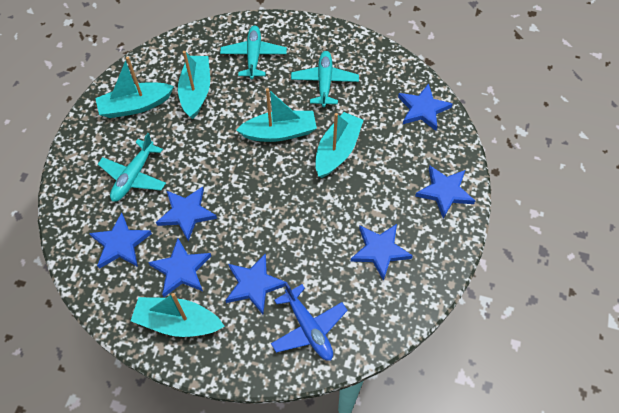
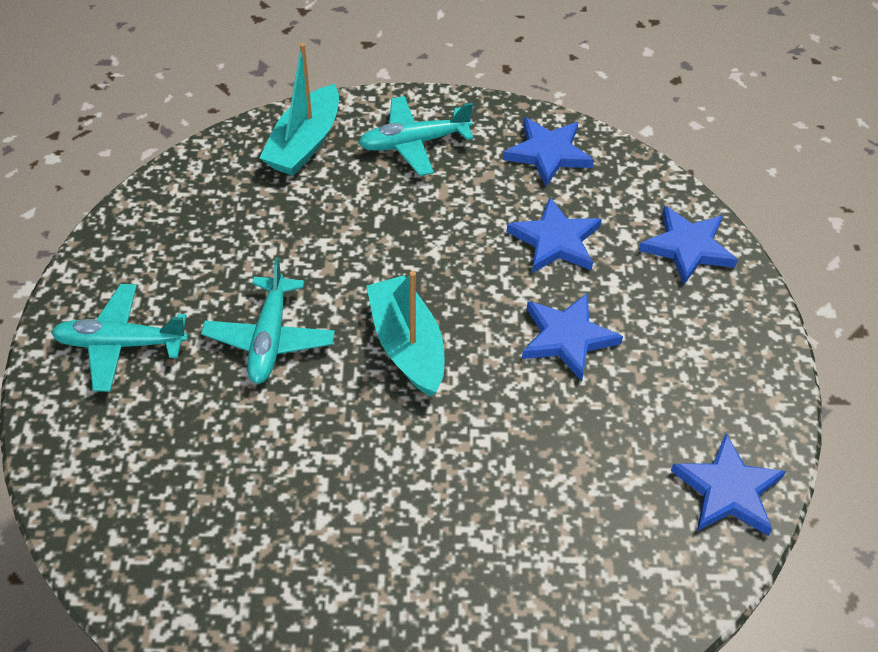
blue plane: [271,283,348,361] = 1 -> none = 0
blue star: [89,213,152,269] [148,238,211,297] [156,186,217,241] [225,253,287,314] [350,224,413,281] [398,84,452,131] [415,166,475,218] = 7 -> [503,117,594,186] [507,197,602,273] [522,293,623,382] [639,206,738,285] [671,433,786,536] = 5
turquoise boat: [95,57,174,118] [131,293,224,337] [178,51,210,119] [236,88,317,142] [315,112,364,178] = 5 -> [259,43,339,176] [366,271,444,397] = 2

